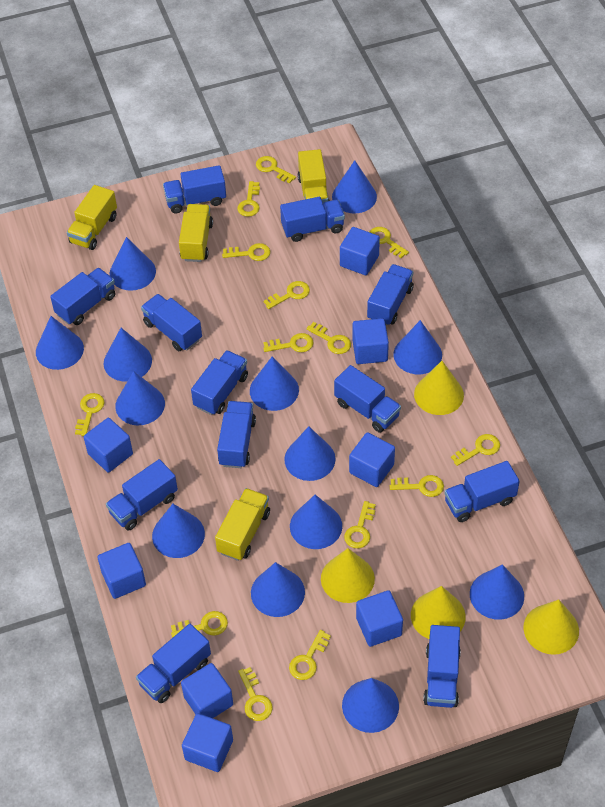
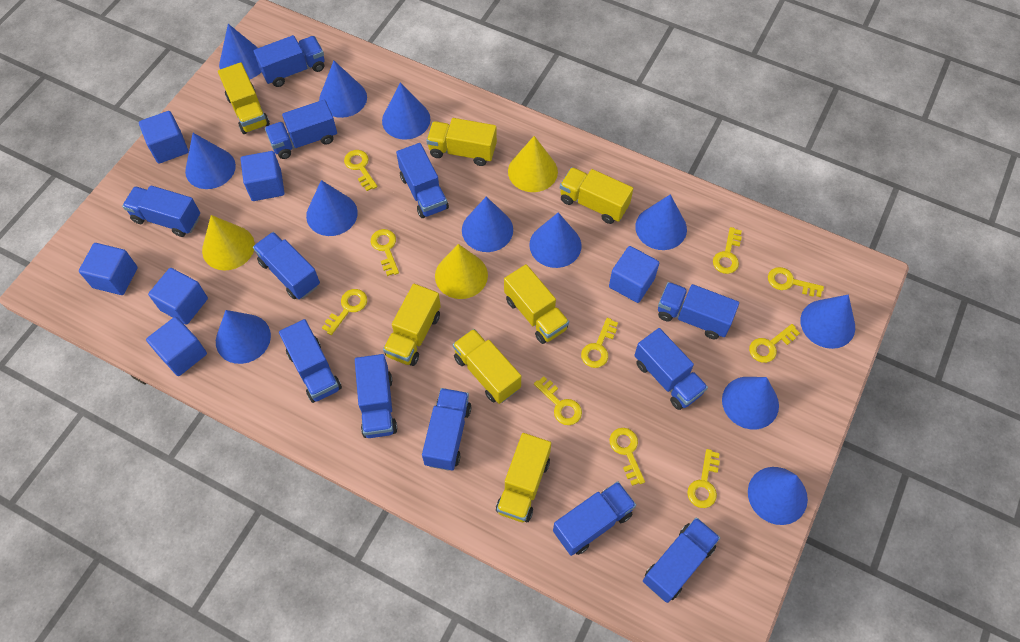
blue cone: [36,316,84,370] [104,328,152,382] [110,237,156,291] [115,371,165,425] [152,504,205,558] [250,357,299,411] [251,562,305,617] [284,426,336,481] [290,495,342,549] [332,160,377,213] [342,678,399,733] [394,320,442,374] [470,564,524,620] = 13 -> [185,133,236,189] [216,310,271,364] [219,24,261,79] [306,180,358,236] [319,61,367,118] [382,82,430,140] [462,197,513,252] [529,212,581,268] [635,194,687,250] [722,377,779,429] [748,467,808,525] [800,294,855,349] = 12
blue cube: [84,418,133,473] [97,543,146,599] [181,663,233,718] [182,713,233,772] [340,227,380,275] [349,432,395,487] [352,318,389,364] [356,590,403,647] = 8 -> [79,243,138,295] [139,111,189,164] [146,317,207,376] [148,268,208,325] [241,151,285,201] [609,246,659,303] = 6
yellow cone: [321,548,375,603] [411,586,466,639] [414,361,464,415] [523,599,579,655] = 4 -> [202,215,255,271] [435,244,488,299] [508,136,558,192] = 3
yellow key: [75,393,105,436] [171,611,228,638] [222,243,270,261] [237,181,260,217] [238,667,273,721] [256,156,296,183] [263,333,313,352] [264,281,310,309] [289,630,331,680] [306,322,351,354] [344,501,376,548] [370,227,409,258] [390,475,444,497] [451,434,500,466] = 14 -> [322,289,367,335] [344,150,377,191] [371,229,399,276] [534,376,582,425] [581,318,618,368] [610,428,645,486] [687,449,720,508] [713,227,742,274] [749,324,800,363] [768,267,824,297] = 10
yellow truck: [67,185,117,250] [179,204,213,262] [215,488,270,561] [297,149,330,203] = 4 -> [218,62,270,134] [383,284,441,366] [426,118,497,166] [453,329,521,404] [496,433,551,522] [504,264,569,344] [560,167,633,224] = 7

